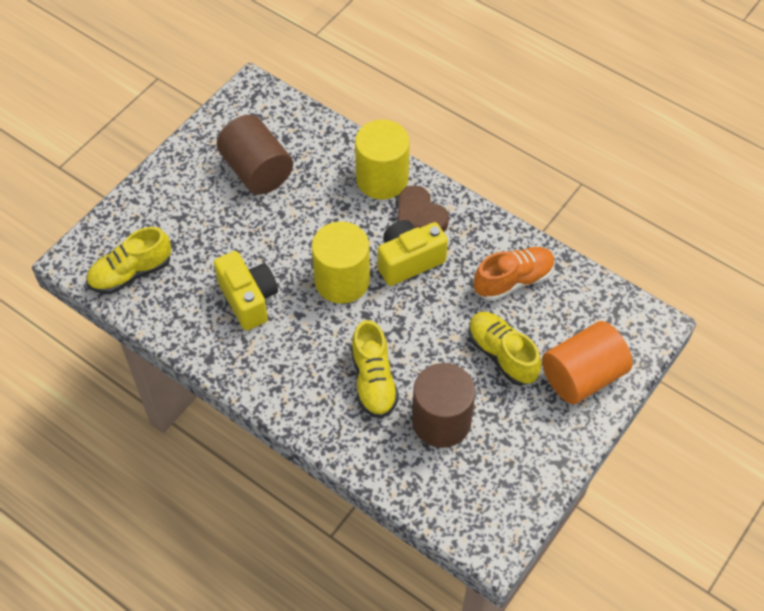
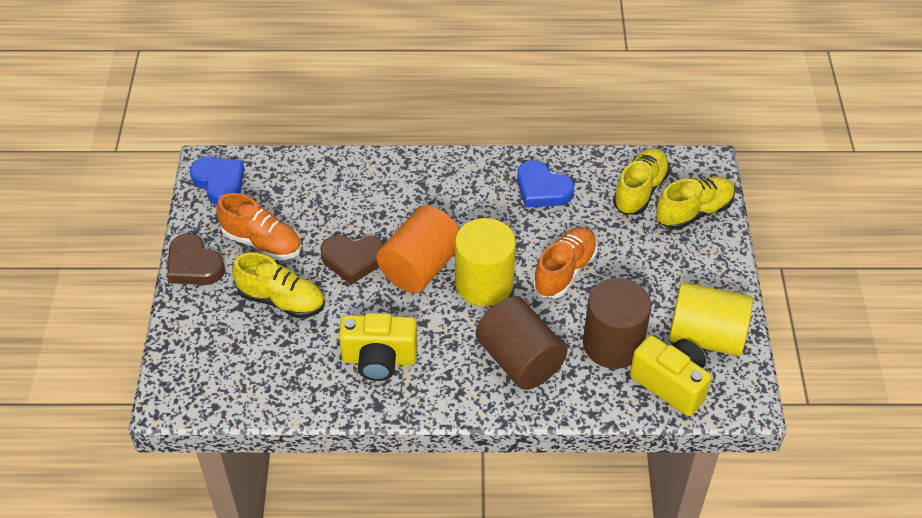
blue heart: none = 0 -> [190,157,244,205] [517,160,574,208] = 2
brown heart: [398,185,449,232] = 1 -> [167,233,225,285] [320,235,384,285] = 2
orange shoe: [474,247,555,301] = 1 -> [216,193,301,260] [533,227,597,298] = 2

